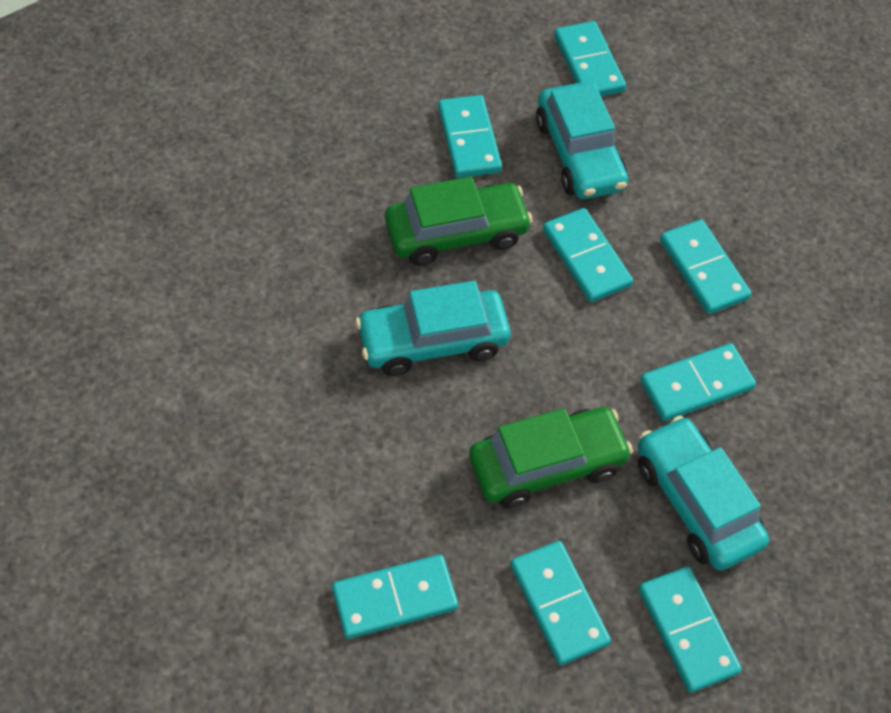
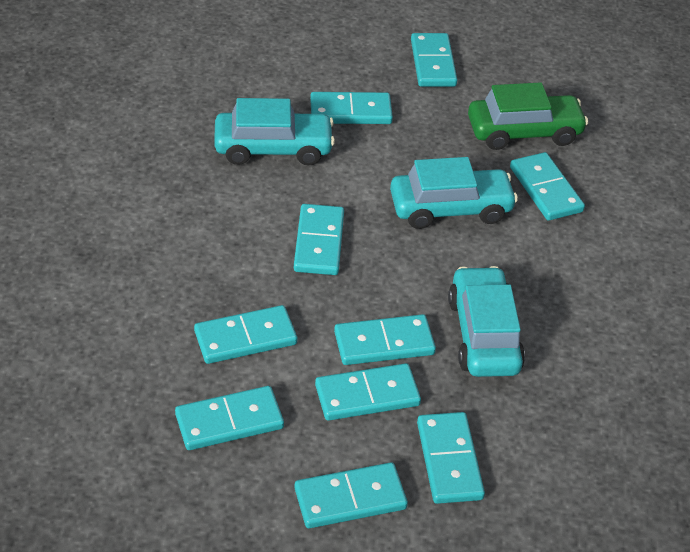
green car: [385,176,533,266] [469,407,633,508] = 2 -> [468,82,588,150] = 1
turquoise domino: [332,555,458,639] [438,95,502,178] [510,541,611,665] [543,208,633,302] [554,21,626,96] [638,567,742,693] [640,343,756,421] [660,219,751,314] = 8 -> [175,386,284,450] [194,305,297,364] [294,204,344,275] [294,462,408,528] [310,92,393,124] [315,363,421,420] [334,314,436,365] [411,33,457,87] [417,412,485,504] [510,152,585,221] = 10

